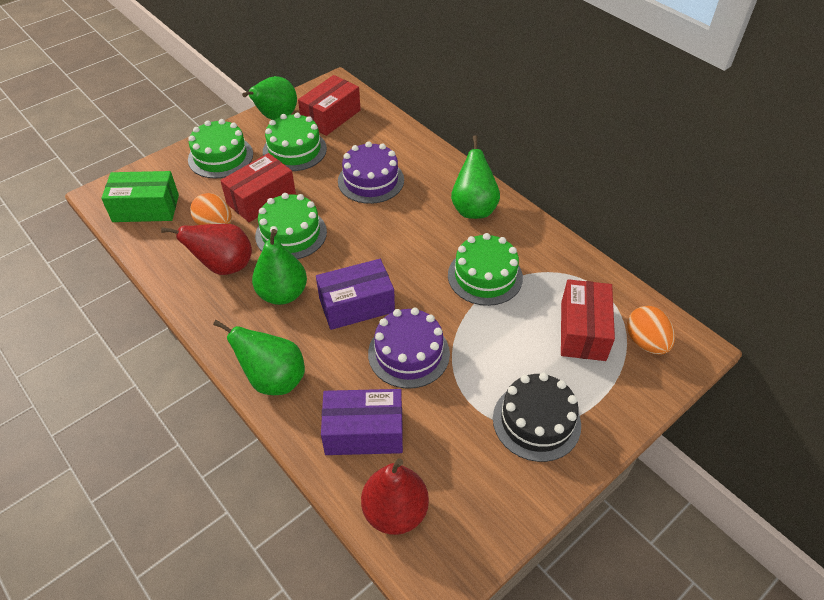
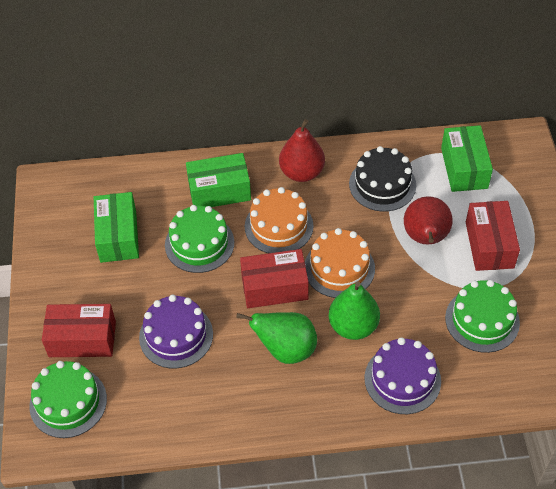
green box: [101,171,179,222] = 1 -> [94,192,139,263] [186,153,251,207] [441,125,493,192] = 3
green cake: [188,119,253,178] [255,193,327,259] [263,113,327,171] [448,233,523,306] = 4 -> [29,361,107,438] [165,205,234,273] [445,280,520,353] = 3
green pear: [213,320,305,395] [242,76,297,120] [252,229,307,305] [451,135,500,219] = 4 -> [236,312,317,364] [329,281,380,340] = 2
orange cake: none = 0 -> [245,187,314,253] [305,228,375,298] = 2
orange egg: [190,193,232,225] [627,306,675,355] = 2 -> none = 0
purple box: [316,259,395,330] [321,389,403,455] = 2 -> none = 0

